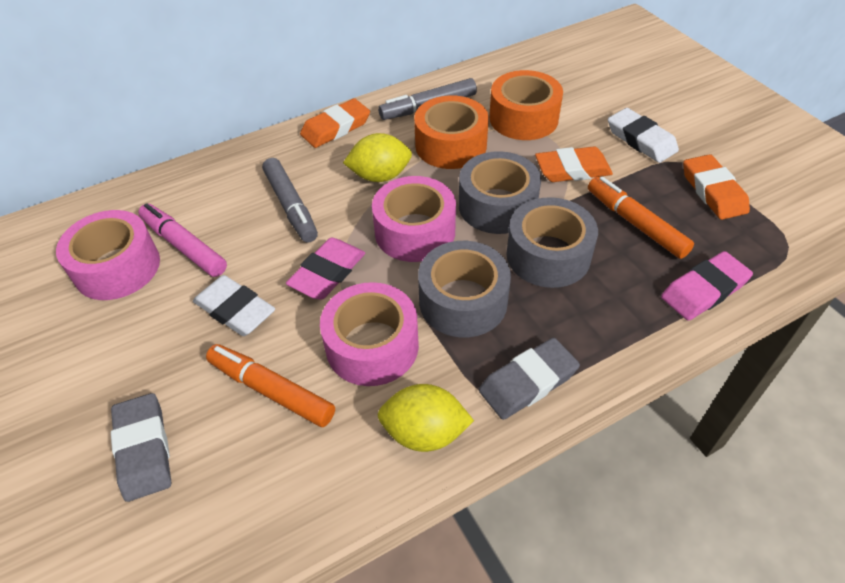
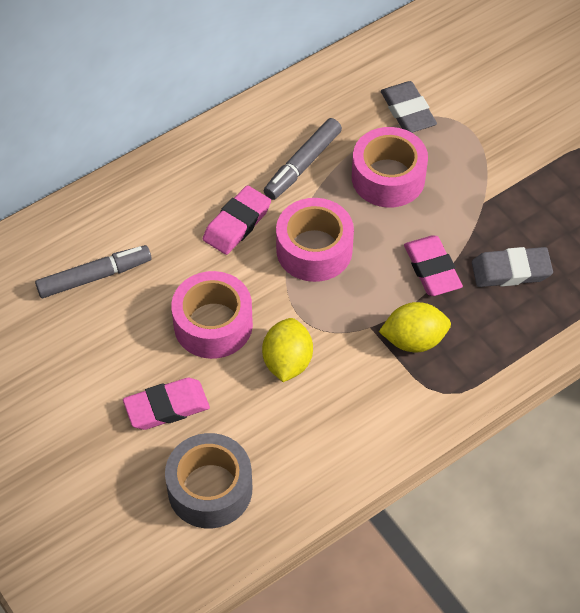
grey tape: [418,241,511,338] [459,151,541,234] [506,197,598,288] = 3 -> [165,433,252,528] = 1
orange eraser: [300,98,370,148] [535,147,613,182] [683,154,750,220] = 3 -> none = 0
orange marker: [206,344,335,427] [588,176,694,259] = 2 -> none = 0
orange tape: [414,95,489,169] [489,70,563,140] = 2 -> none = 0
pink eraser: [286,238,365,300] [661,251,753,321] = 2 -> [123,378,210,430] [203,185,271,255] [404,235,463,296] = 3
pink marker: [138,203,227,277] = 1 -> none = 0
white eraser: [193,275,275,336] [608,108,679,163] = 2 -> none = 0

